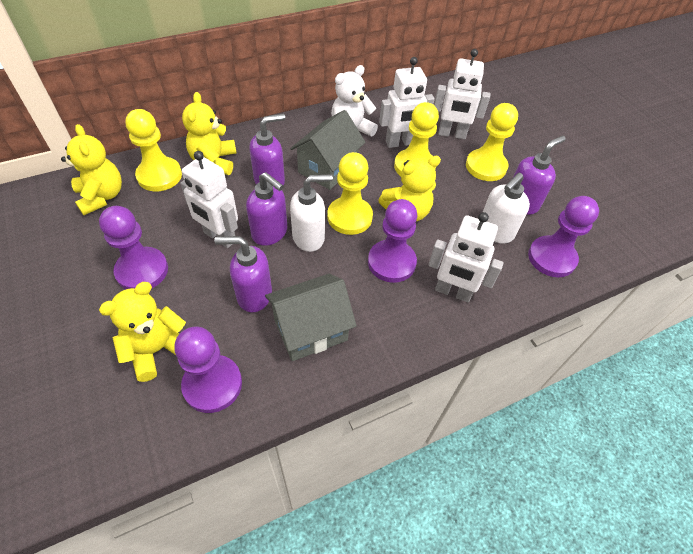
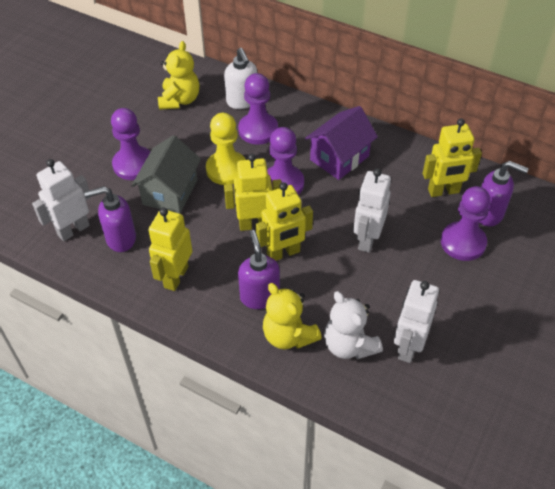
grey house: [265,274,357,361] [290,110,365,190] = 2 -> [131,135,201,214] = 1
purple house: none = 0 -> [305,106,378,180] = 1
purple soap dispenser: [214,236,272,312] [246,172,287,246] [249,114,285,186] [513,135,566,215] = 4 -> [84,186,136,252] [238,230,280,309] [479,161,529,226] = 3
white robot: [180,151,238,248] [379,57,435,148] [429,212,504,303] [434,49,490,139] = 4 -> [32,159,91,241] [353,168,391,253] [394,280,439,363] = 3
white soap dispenser: [290,174,333,252] [483,173,530,244] = 2 -> [224,48,257,109] = 1
yellow pawn: [125,109,182,191] [327,152,373,235] [394,102,439,176] [466,103,518,181] = 4 -> [206,113,246,185] = 1
yellow robot: none = 0 -> [148,208,192,291] [224,153,282,231] [256,182,313,261] [423,118,482,197] = 4
yellow teddy bear: [61,124,122,215] [99,282,186,382] [182,92,237,175] [378,156,441,221] = 4 -> [158,41,199,110] [263,283,322,349] = 2

